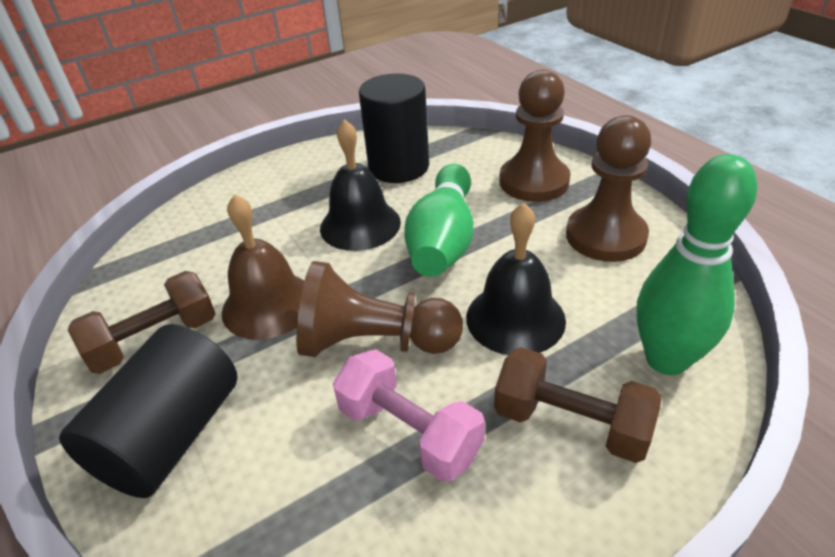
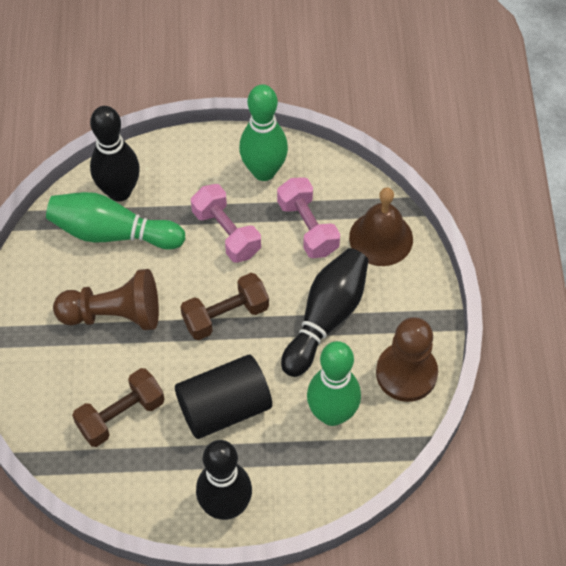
black bell: [320,119,401,251] [466,203,566,355] = 2 -> none = 0
black bowling pin: none = 0 -> [90,106,140,202] [196,440,252,520] [281,248,369,377] = 3
black cylinder: [59,324,238,498] [359,74,429,183] = 2 -> [175,355,272,439] = 1
brown pawn: [296,261,463,357] [499,70,571,202] [566,115,651,262] = 3 -> [53,269,159,330] [376,317,438,402] = 2
green bowling pin: [404,164,473,277] [637,154,757,375] = 2 -> [46,192,185,250] [239,84,288,181] [307,341,361,426] = 3
pink dumbbell: [333,349,485,482] = 1 -> [191,184,261,263] [277,177,340,258] = 2

